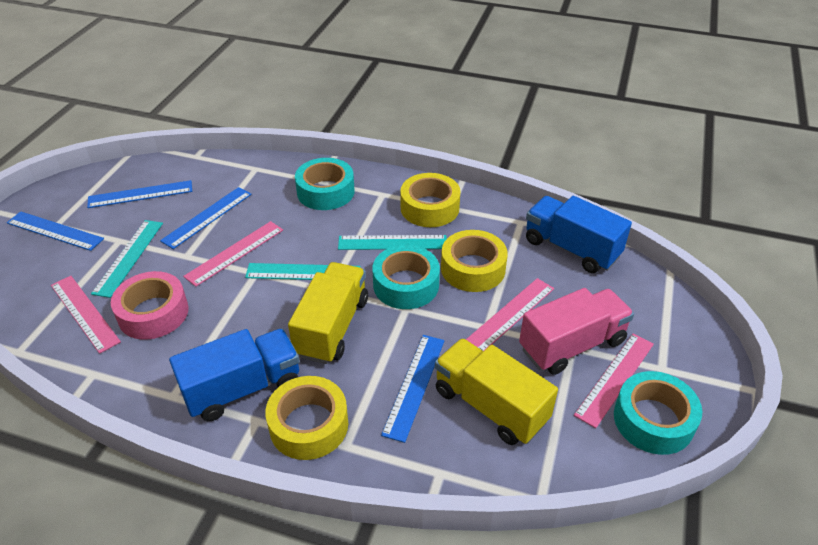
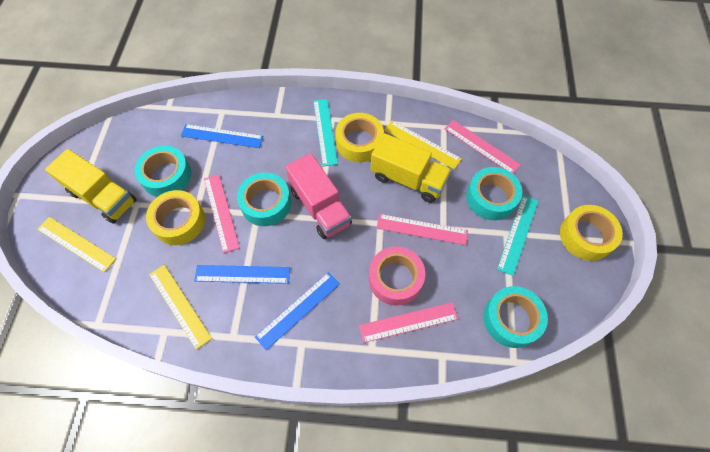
blue ruler: [7,211,104,251] [87,180,192,208] [160,187,252,249] [381,335,445,443] = 4 -> [181,124,263,148] [194,265,290,284] [255,272,340,350] = 3
blue truck: [169,329,300,421] [526,196,632,273] = 2 -> none = 0
turquoise ruler: [91,220,163,298] [245,263,361,280] [338,235,447,250] = 3 -> [313,99,338,166] [497,195,538,276] = 2
turquoise tape: [295,158,355,210] [372,245,440,309] [614,371,702,455] = 3 -> [134,146,191,197] [237,173,291,226] [466,167,522,220] [483,286,548,348] = 4
yellow ruler: none = 0 -> [37,217,116,272] [149,265,212,350] [384,120,462,169] = 3

